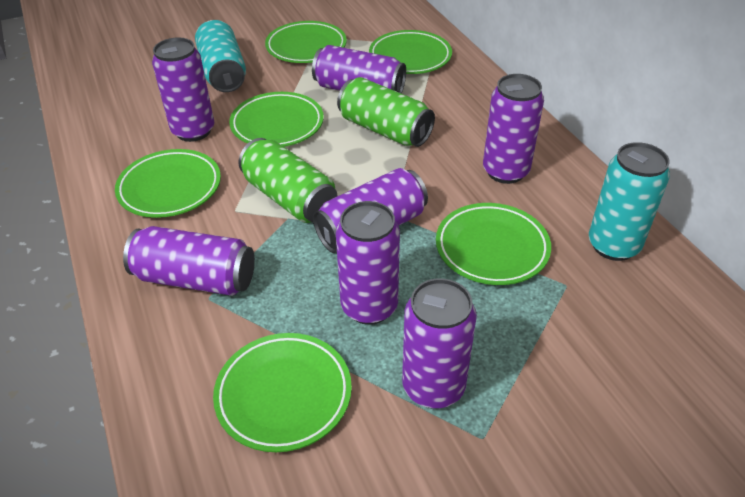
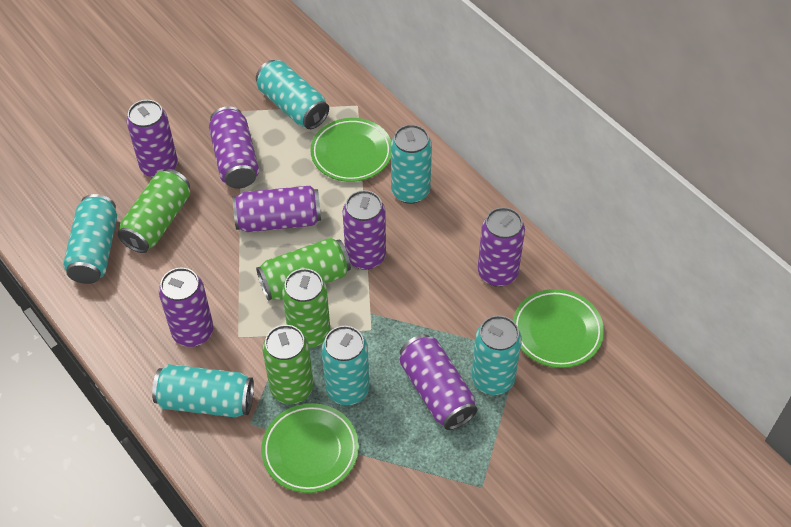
green can: [239,138,337,223] [337,77,435,147] = 2 -> [117,169,190,253] [256,238,351,301] [262,325,313,404] [282,268,331,348] = 4
green plate: [115,149,221,218] [213,333,352,452] [229,92,324,147] [265,21,347,63] [369,30,452,74] [436,203,551,285] = 6 -> [261,403,359,493] [310,118,391,182] [513,289,604,368] = 3
turquoise can: [195,20,246,92] [589,142,670,261] = 2 -> [63,194,117,284] [152,364,254,418] [256,60,329,129] [321,326,369,405] [391,125,432,204] [472,315,522,395] = 6

